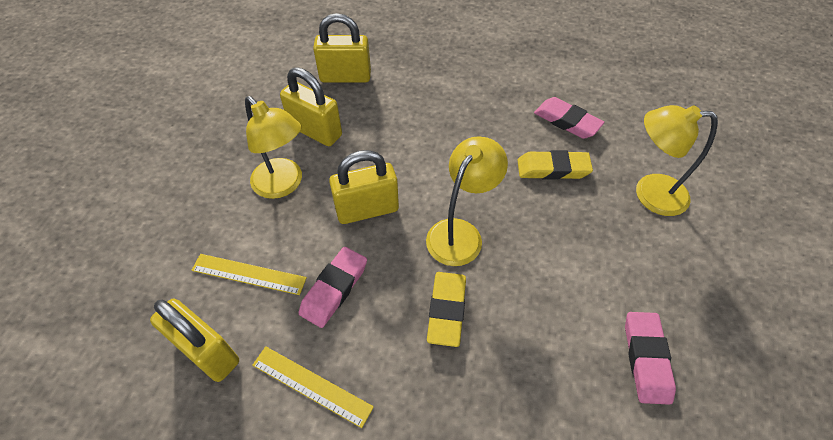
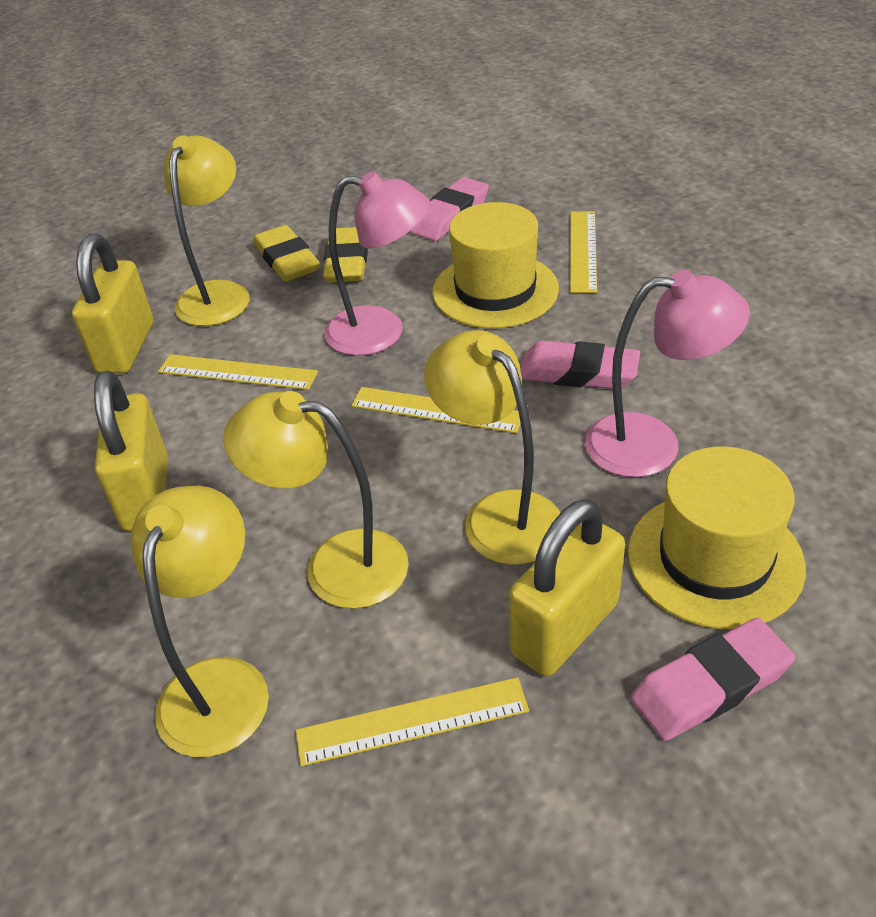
pink lamp: none = 0 -> [324,171,430,356] [585,270,750,477] = 2
yellow hat: none = 0 -> [432,202,559,328] [628,446,806,629] = 2
yellow lamp: [245,96,302,199] [426,137,508,266] [636,105,718,216] = 3 -> [131,486,269,757] [164,135,250,326] [223,391,409,609] [424,330,560,565] = 4
yellow padlock: [150,299,239,382] [280,67,342,146] [313,13,371,83] [329,150,399,224] = 4 -> [72,234,153,374] [94,371,168,531] [509,499,625,676] = 3
yellow ruler: [191,254,307,295] [252,346,374,428] = 2 -> [158,354,318,390] [296,677,529,766] [351,387,521,433] [570,211,597,293] = 4

